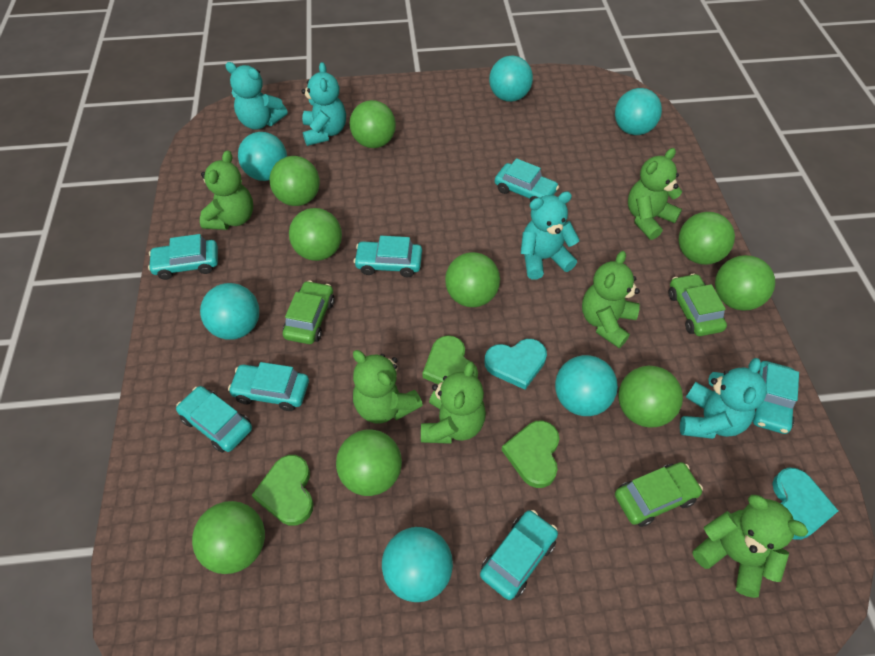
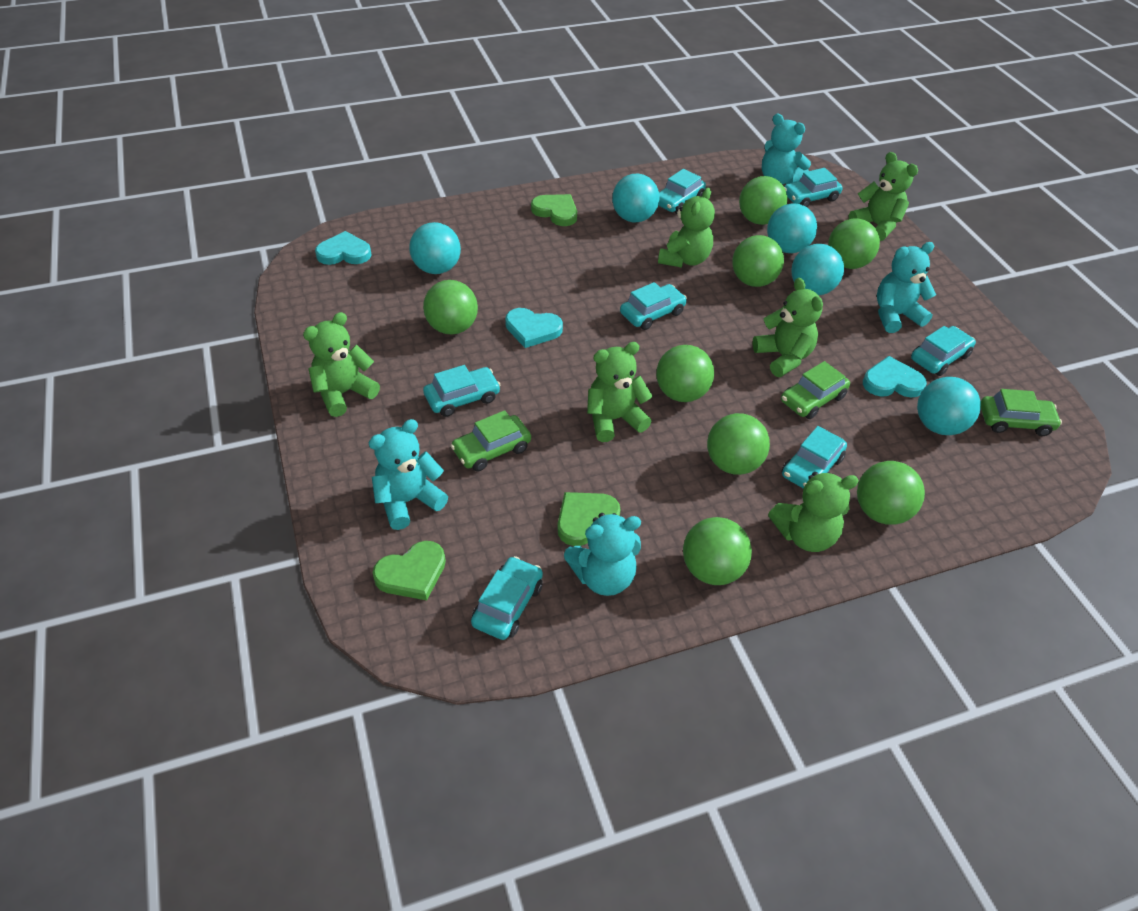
green ball: [192,501,265,574] [269,156,320,206] [289,208,342,261] [336,430,402,496] [349,100,396,148] [445,252,500,307] [618,366,683,427] [679,212,735,265] [715,255,775,311] = 9 -> [423,280,478,335] [656,345,714,402] [683,517,752,585] [707,413,770,475] [732,235,784,287] [739,176,787,225] [828,218,880,269] [857,461,925,525] = 8
turquoise ball: [200,283,259,340] [238,132,287,181] [382,527,453,602] [489,55,533,102] [555,355,618,416] [615,88,662,135] = 6 -> [409,222,461,274] [612,174,659,222] [767,203,817,253] [791,244,844,295] [917,377,981,435] = 5
turquoise heart: [484,339,547,390] [773,468,838,540] = 2 -> [315,231,371,265] [505,308,563,348] [863,356,927,398] = 3

